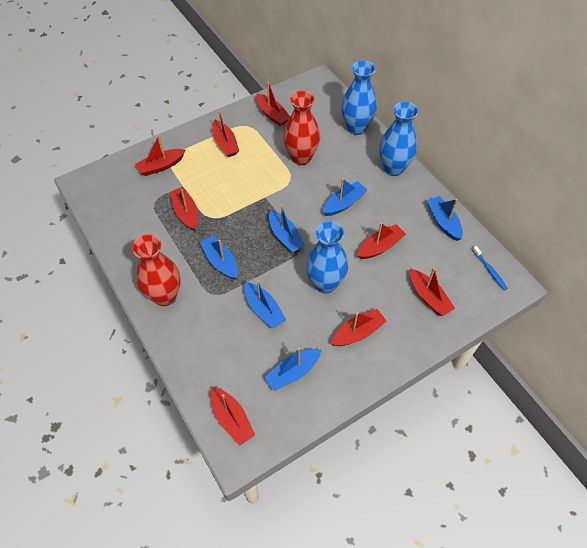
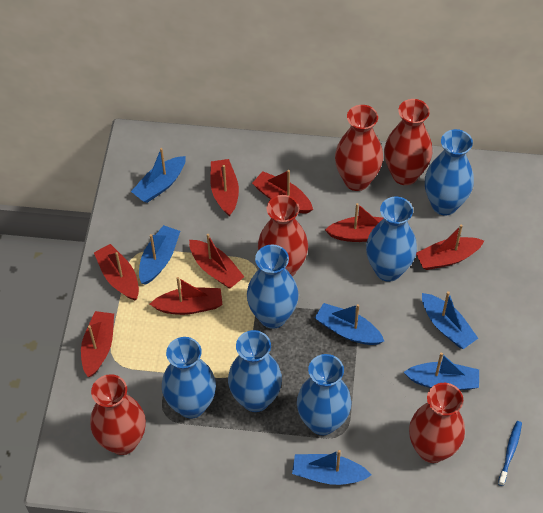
blue vase: [306,221,348,294] [341,61,377,135] [379,102,419,176] = 3 -> [162,337,216,419] [228,330,282,412] [247,245,299,329] [297,354,352,435] [366,197,417,282] [425,129,474,215] = 6
red vase: [132,235,181,306] [283,91,320,165] = 2 -> [90,374,146,455] [258,195,308,277] [335,105,383,191] [384,99,432,185] [409,383,465,463] = 5

